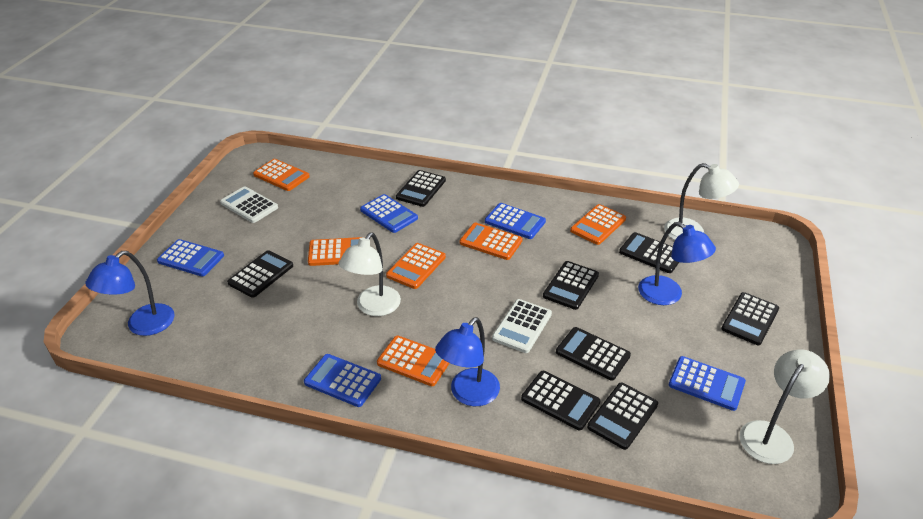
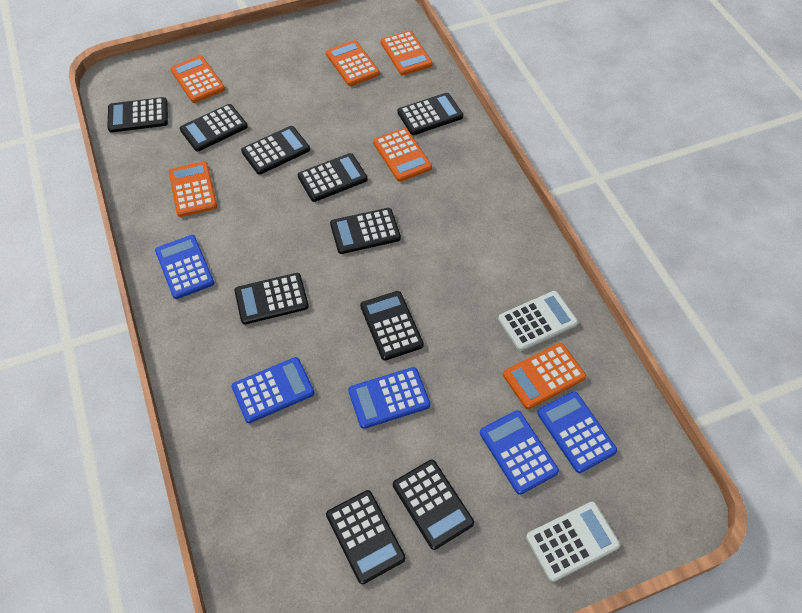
black calculator: [227,250,293,298] [396,170,446,207] [521,371,600,430] [543,261,599,310] [556,327,631,381] [587,383,658,450] [619,232,679,273] [721,292,779,345] = 8 -> [107,97,168,132] [180,104,248,152] [234,273,309,325] [241,126,310,175] [298,153,368,202] [326,490,405,584] [330,208,401,254] [360,291,424,360] [393,460,474,550] [397,93,463,135] = 10
blue lamp: [85,251,175,336] [435,317,500,406] [638,222,716,305] = 3 -> none = 0
white lamp: [339,233,401,316] [664,163,739,240] [739,350,830,464] = 3 -> none = 0

